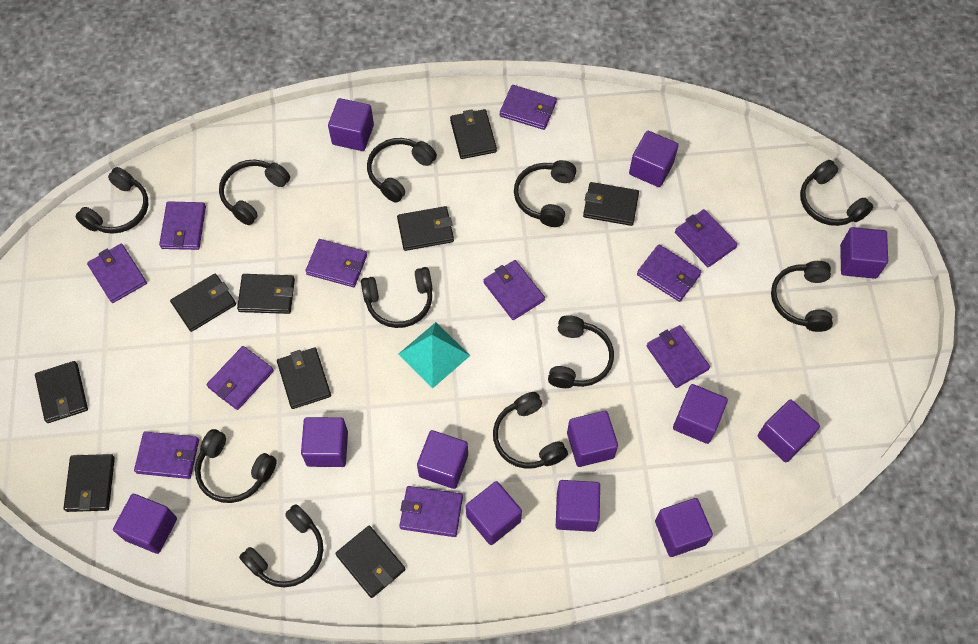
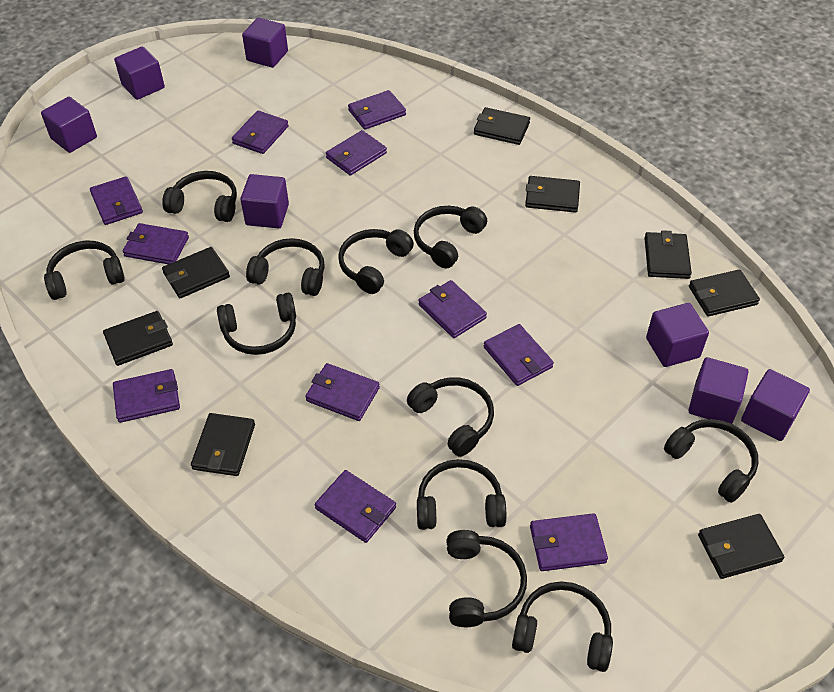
black wallet: [35,361,88,423] [64,454,115,512] [170,274,236,332] [237,274,295,314] [277,347,331,409] [335,526,406,598] [397,206,454,251] [450,109,497,159] [583,182,639,226] = 9 -> [103,311,173,366] [162,247,230,298] [191,413,255,476] [474,107,530,145] [525,176,580,213] [644,230,692,279] [689,270,760,316] [698,514,785,579] = 8
purple cube: [113,494,177,554] [301,417,348,467] [328,98,374,151] [417,430,468,489] [466,481,522,545] [556,480,600,532] [567,411,618,467] [629,131,679,187] [655,498,713,557] [673,384,728,444] [758,400,820,462] [840,227,888,279] = 12 -> [41,97,97,153] [114,46,165,100] [240,174,289,228] [242,18,288,68] [646,303,709,367] [689,357,748,424] [741,369,810,441] = 7
turquoise pyramid: [399,322,470,388] = 1 -> none = 0

